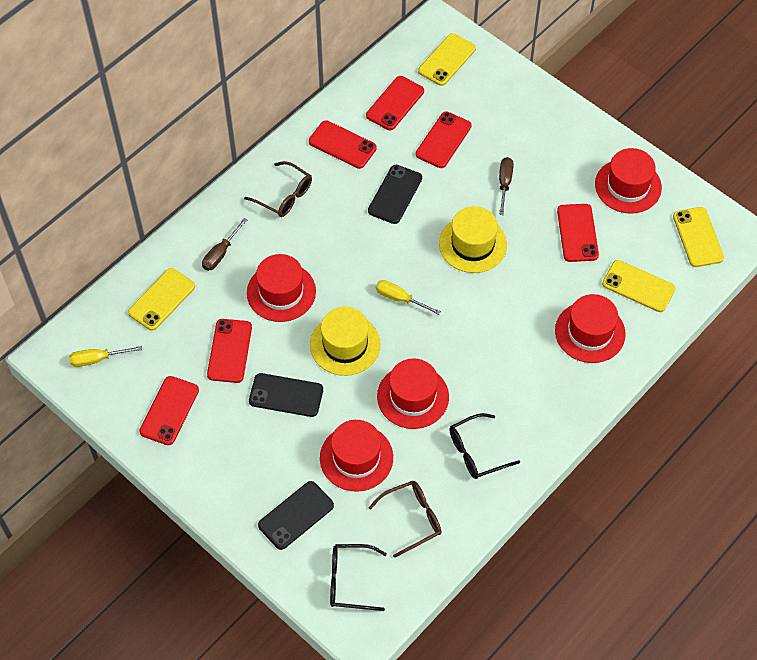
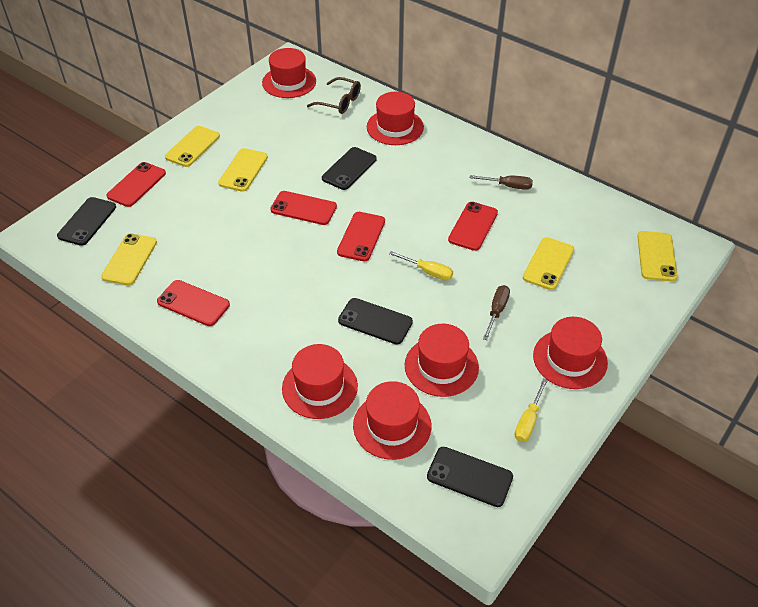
black glasses: [330,544,387,611] [449,413,520,479] = 2 -> none = 0
black phone: [249,373,323,417] [258,481,334,550] [368,165,422,224] = 3 -> [57,197,116,246] [322,147,376,190] [338,298,413,345] [427,447,513,507] = 4
brown glasses: [244,161,312,217] [369,481,442,558] = 2 -> [307,77,361,114] = 1
red hat: [247,254,316,322] [320,420,393,492] [377,358,449,429] [555,294,626,363] [595,148,662,214] = 5 -> [262,48,316,98] [282,344,358,419] [353,381,431,460] [367,92,424,145] [405,324,479,397] [533,317,608,389] = 6
red phone: [139,376,199,445] [207,319,252,383] [309,120,377,169] [366,76,424,130] [416,112,472,168] [557,204,599,262] = 6 -> [106,162,166,207] [157,280,230,326] [270,191,337,225] [337,212,385,261] [448,202,498,251] = 5
yellow hat: [310,306,381,376] [439,206,507,273] = 2 -> none = 0
yellow phone: [128,268,195,331] [418,33,476,86] [602,260,675,312] [673,207,724,267] = 4 -> [101,234,157,285] [165,126,220,167] [218,148,268,192] [523,237,574,290] [637,231,678,281] = 5

